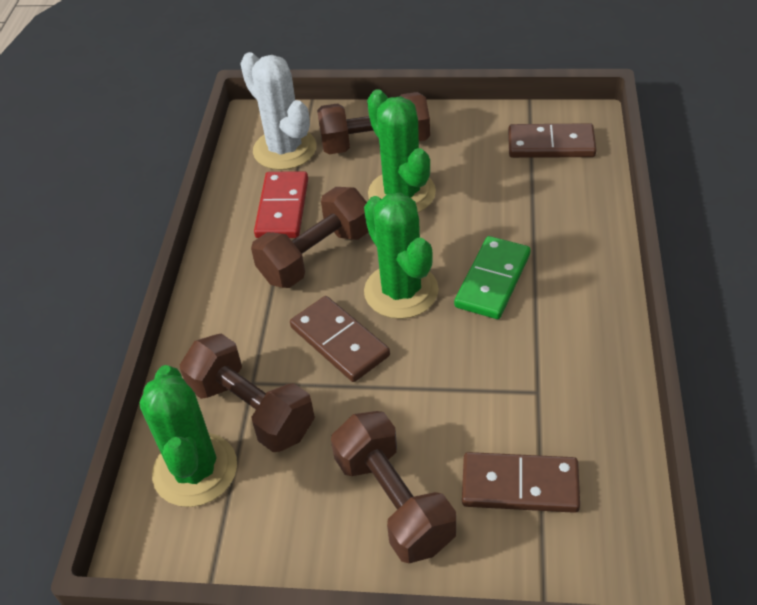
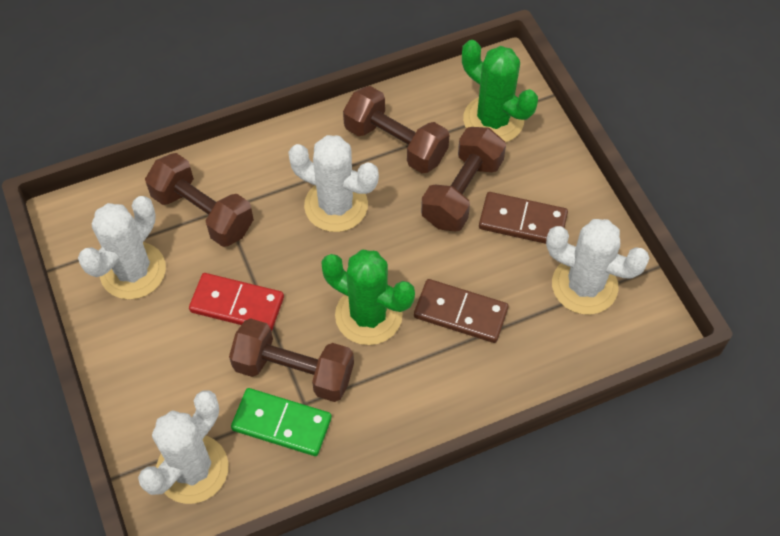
brown domino: [290,296,390,382] [462,452,580,513] [508,123,596,158] = 3 -> [414,279,509,343] [479,192,568,244] = 2
green cactus: [140,365,237,507] [364,193,439,319] [367,90,436,213] = 3 -> [321,250,415,345] [462,40,538,143] = 2
white cactus: [240,52,316,170] = 1 -> [78,196,166,299] [138,391,228,504] [288,135,379,232] [546,219,649,315] = 4

